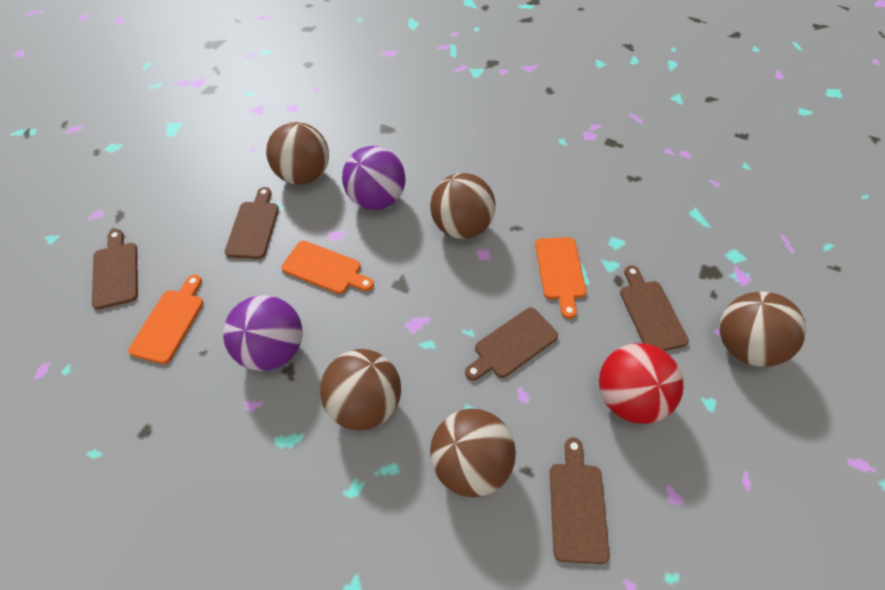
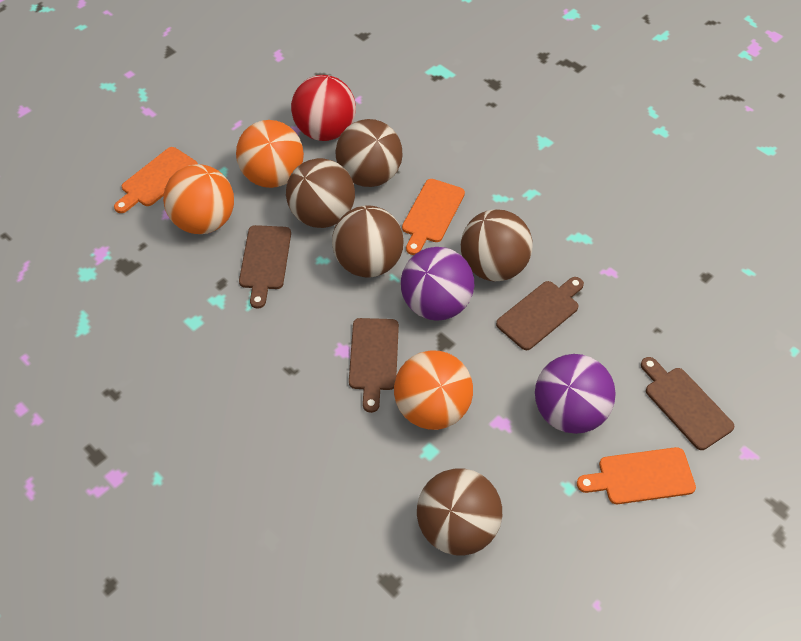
brown cutting board: [92,229,138,310] [225,187,279,259] [465,308,558,381] [550,437,609,564] [620,265,689,351] = 5 -> [239,225,291,309] [349,318,399,413] [496,277,584,350] [641,357,735,450] = 4
orange ball: none = 0 -> [163,164,234,234] [236,120,304,188] [394,350,473,430] = 3

